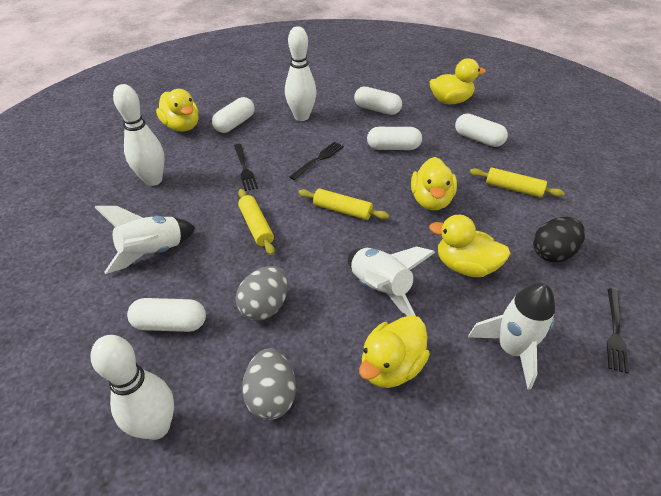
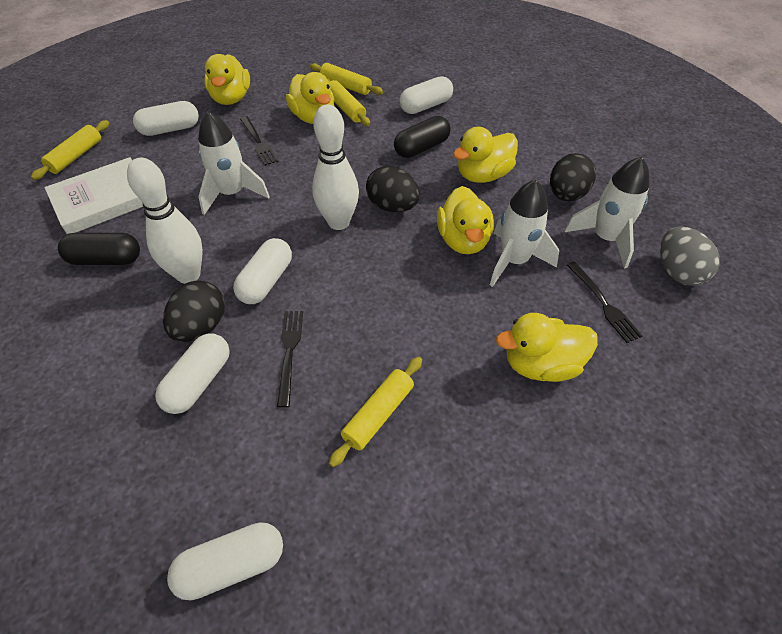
black capsule: none = 0 -> [58,233,140,265] [394,116,451,158] = 2
black egg: [533,217,585,262] = 1 -> [163,280,225,342] [366,166,420,212] [550,153,596,201] = 3
grey egg: [236,266,288,321] [242,348,296,420] = 2 -> [660,226,720,286] = 1
white book: none = 0 -> [45,157,143,234] = 1
white bowling pin: [91,335,174,440] [113,84,164,186] [285,26,316,121] = 3 -> [127,158,203,284] [312,104,359,230] = 2
yellow rolling pin: [238,189,275,255] [298,189,389,220] [470,168,564,197] = 3 -> [31,120,109,180] [310,63,383,95] [327,78,370,126] [329,357,422,467] = 4

